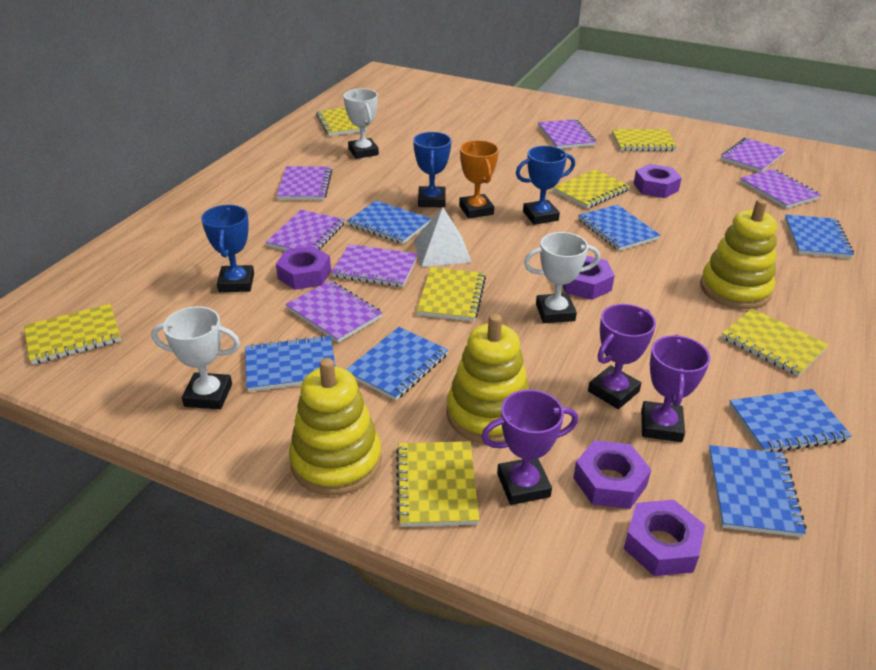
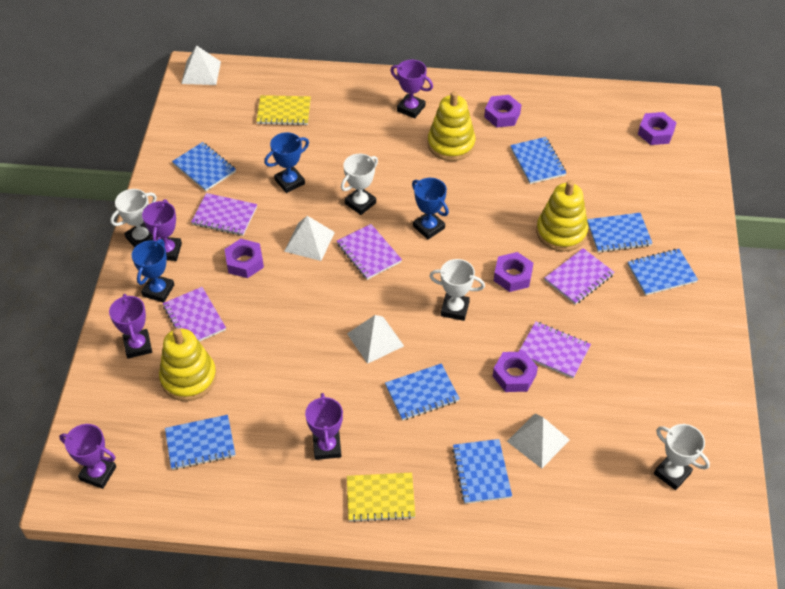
orange trophy: [459,140,499,218] = 1 -> none = 0
purple notebook: [266,210,345,250] [276,166,332,200] [286,281,383,343] [331,244,418,287] [538,119,596,149] [721,138,786,172] [740,169,821,208] = 7 -> [163,287,226,342] [191,193,257,236] [337,224,402,280] [519,321,591,378] [545,248,614,305] = 5
purple trophy: [481,390,578,505] [588,304,656,409] [641,334,710,442] = 3 -> [59,424,116,489] [109,294,152,358] [142,199,182,261] [305,393,343,460] [390,60,433,118] = 5
white pyramid: [414,207,471,267] = 1 -> [181,46,221,85] [284,216,335,261] [347,315,404,364] [507,414,570,468] = 4
white trophy: [151,306,240,409] [344,89,379,159] [524,232,600,323] = 3 -> [110,189,157,247] [341,154,378,215] [430,259,485,321] [654,424,710,490] = 4
yellow notebook: [24,304,121,365] [316,108,368,136] [396,441,479,527] [417,267,486,321] [553,169,630,209] [612,129,677,151] [721,308,829,377] = 7 -> [256,95,311,126] [347,473,415,522] = 2

